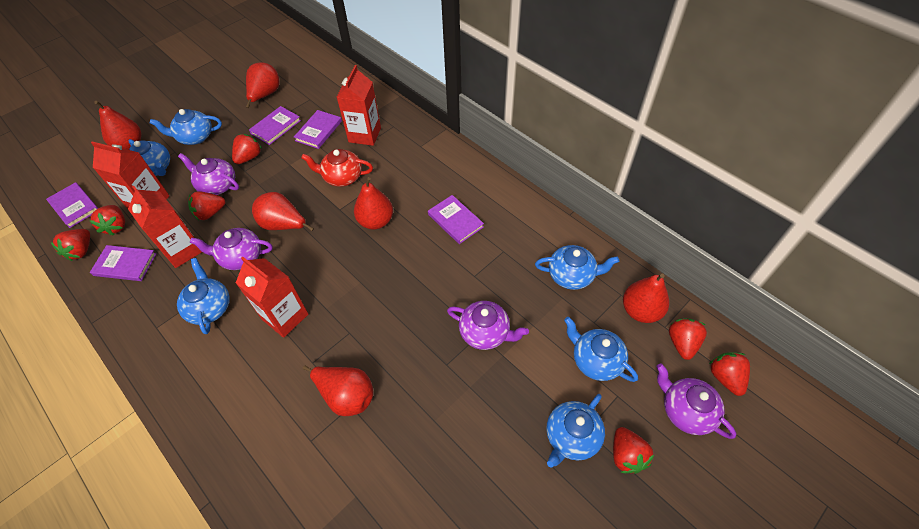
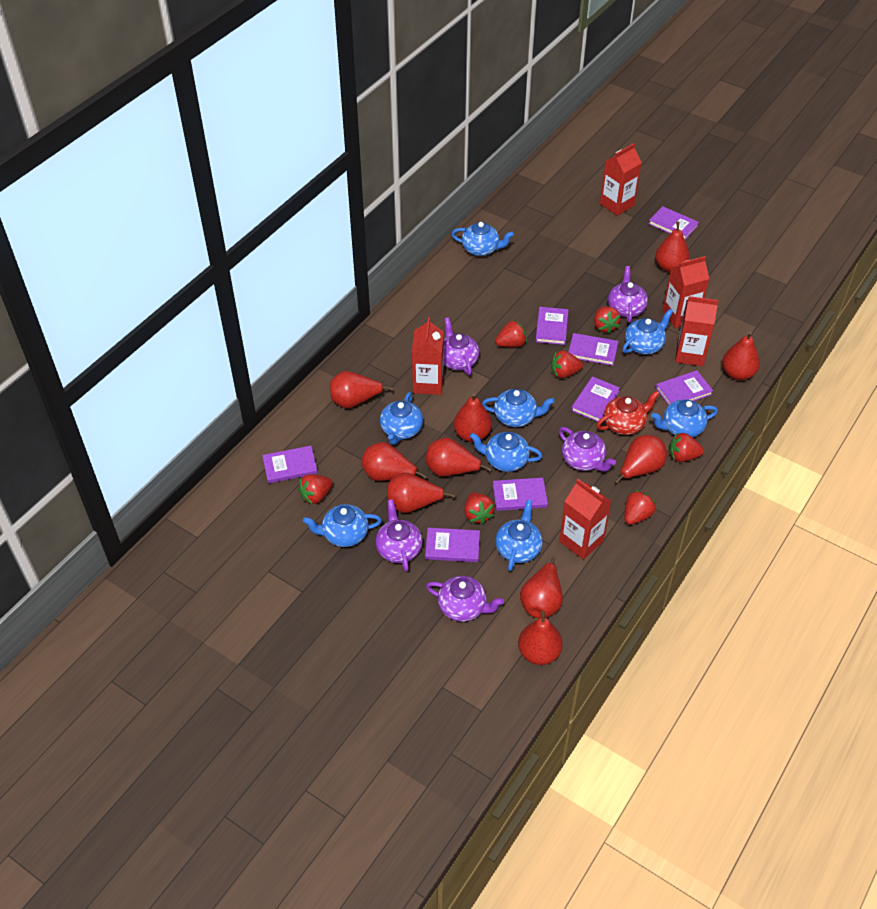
blue teapot: [129,139,170,176] [150,109,222,145] [177,258,230,334] [535,245,619,290] [547,394,605,468] [564,317,638,382] = 6 -> [303,504,382,547] [380,392,423,445] [451,222,514,256] [469,432,542,472] [482,389,555,427] [495,500,543,571] [623,309,673,355] [651,399,718,437] = 8
purple book: [46,182,98,228] [90,245,156,281] [249,106,301,145] [294,110,342,149] [428,195,484,244] = 5 -> [262,446,318,483] [425,528,480,562] [493,478,548,511] [535,307,568,345] [569,333,618,366] [571,376,620,422] [649,206,699,240] [656,370,713,405] = 8
purple teapot: [178,153,239,195] [190,228,273,270] [447,301,529,350] [656,364,736,439] = 4 -> [375,499,423,572] [426,576,504,622] [444,317,479,375] [559,427,616,471] [608,266,648,323] = 5
red carton: [91,141,170,209] [128,186,202,268] [236,257,308,338] [337,65,381,146] = 4 -> [412,318,444,395] [559,479,612,560] [600,143,642,216] [662,256,709,328] [675,296,719,366] = 5
red pear: [94,101,141,150] [246,62,280,108] [252,192,314,231] [303,365,374,416] [354,177,393,230] [623,274,669,323] = 6 -> [330,371,393,408] [362,442,427,481] [387,473,455,513] [426,438,491,477] [454,393,492,442] [518,611,563,665] [520,557,563,618] [615,435,667,484] [655,222,690,272] [722,332,760,380] = 10

